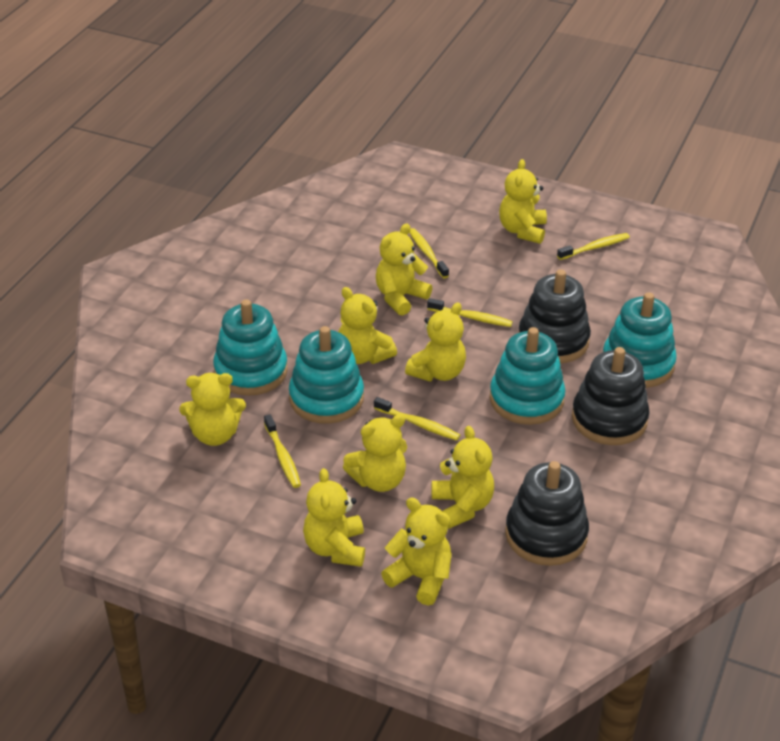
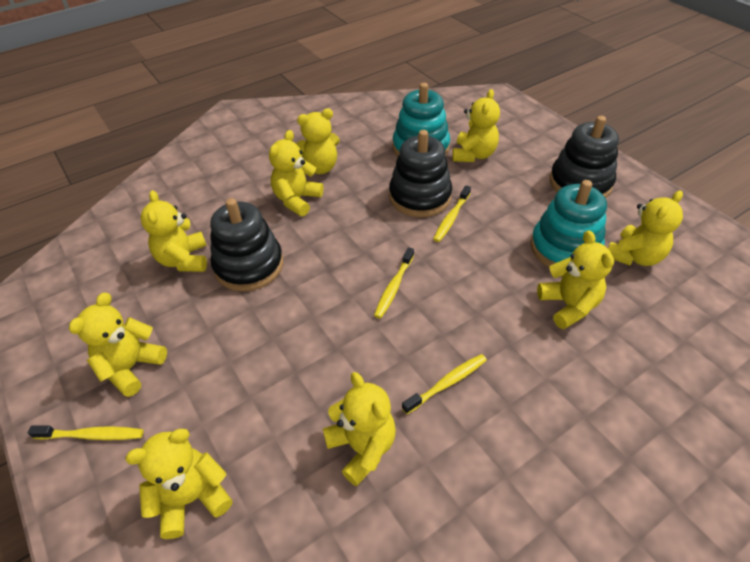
turquoise stacking toy: [213,299,288,396] [289,326,364,424] [490,327,565,425] [603,293,677,388] = 4 -> [393,83,450,157] [530,180,607,267] = 2
yellow toothbrush: [264,414,301,488] [374,397,460,440] [409,228,449,278] [427,298,513,327] [557,233,630,260] = 5 -> [28,425,144,440] [374,247,414,318] [402,354,487,414] [433,185,471,242] = 4

